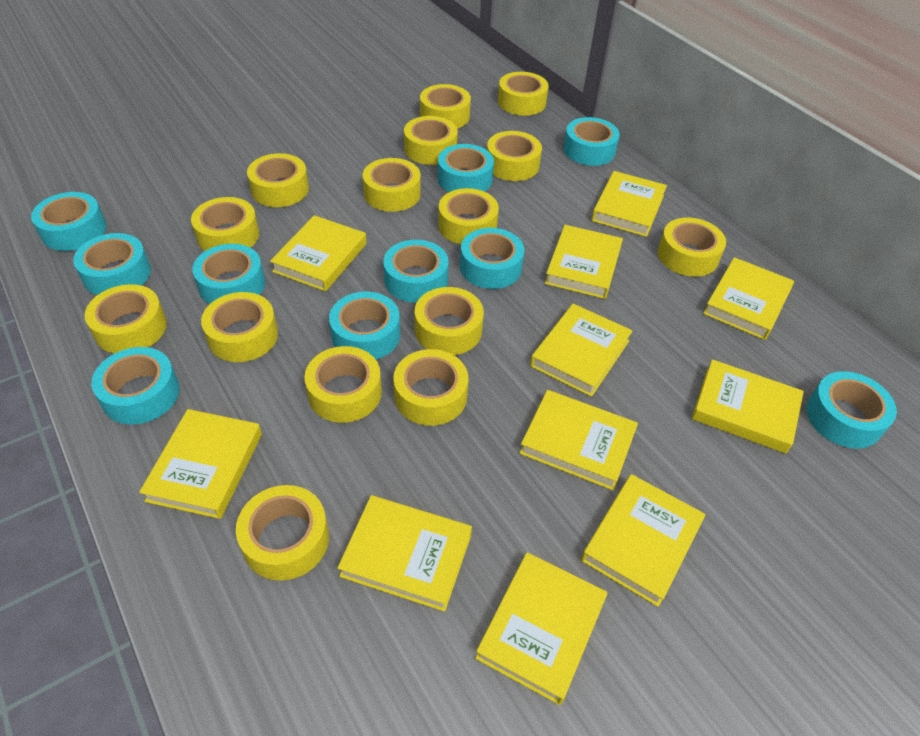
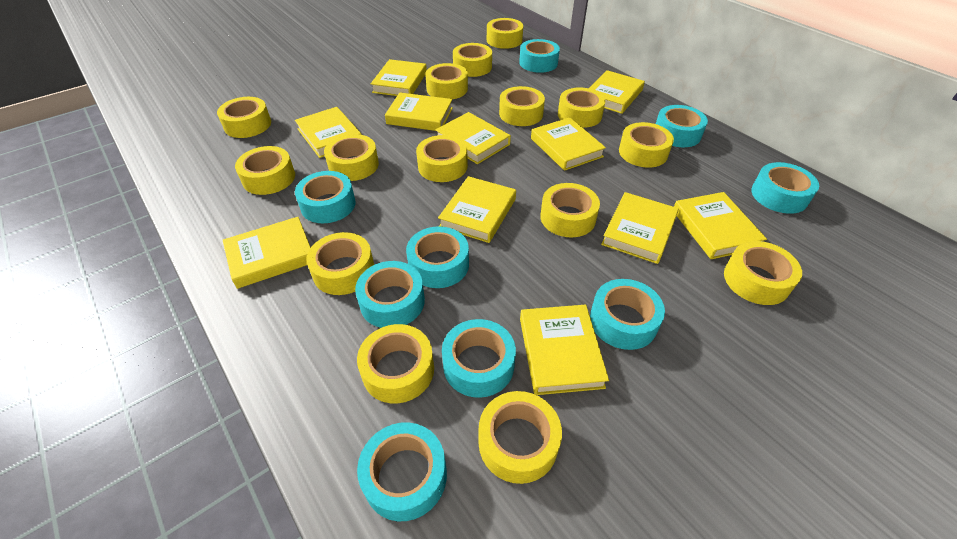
turquoise tape: [31,192,107,251] [73,233,151,295] [91,347,180,424] [192,244,265,304] [329,292,400,359] [383,240,449,303] [438,144,494,192] [460,228,524,289] [563,117,620,166] [806,371,897,448] = 10 -> [295,171,356,223] [355,261,425,328] [357,422,447,521] [406,226,469,288] [442,319,516,398] [519,39,560,73] [590,279,665,350] [656,105,708,147] [751,162,819,214] = 9

